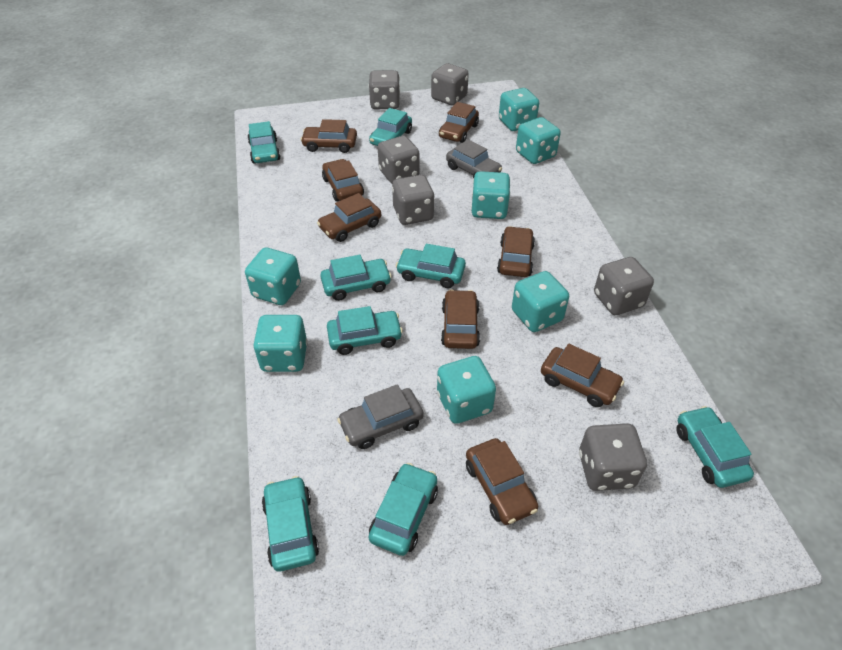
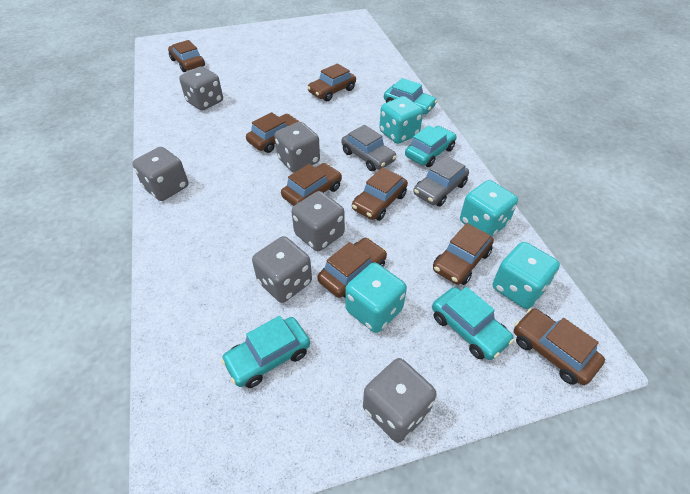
turquoise car: [247,121,281,163] [262,476,319,572] [320,255,392,301] [327,306,403,355] [369,108,412,146] [369,463,438,556] [396,244,466,288] [676,406,754,488] = 8 -> [221,316,310,388] [384,78,437,114] [405,125,457,167] [432,287,514,360] = 4
turquoise dice: [245,248,301,305] [253,315,308,372] [437,356,496,424] [471,171,510,219] [499,88,539,131] [512,271,569,332] [516,117,561,164] = 7 -> [345,263,407,333] [379,96,423,144] [460,180,518,237] [493,242,560,309] = 4

